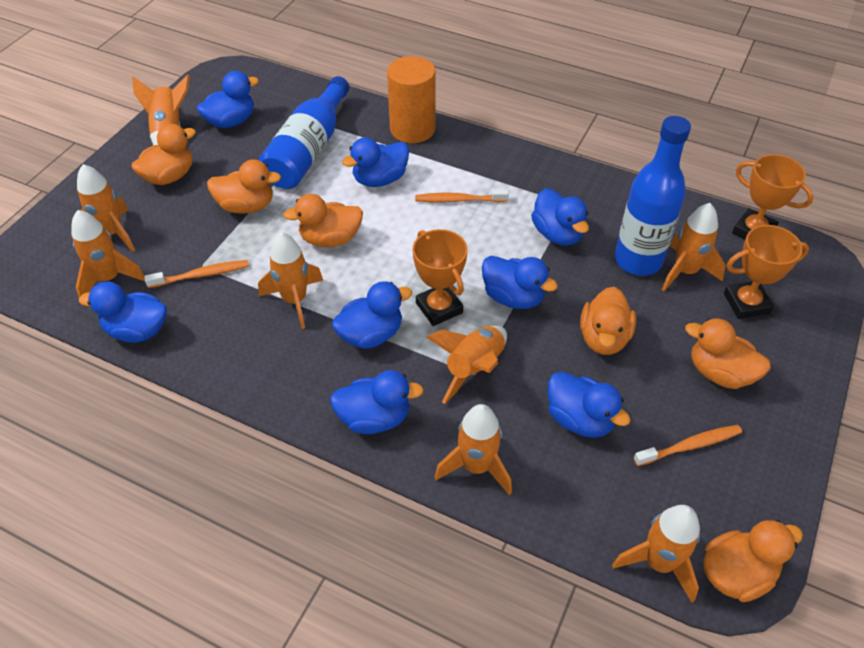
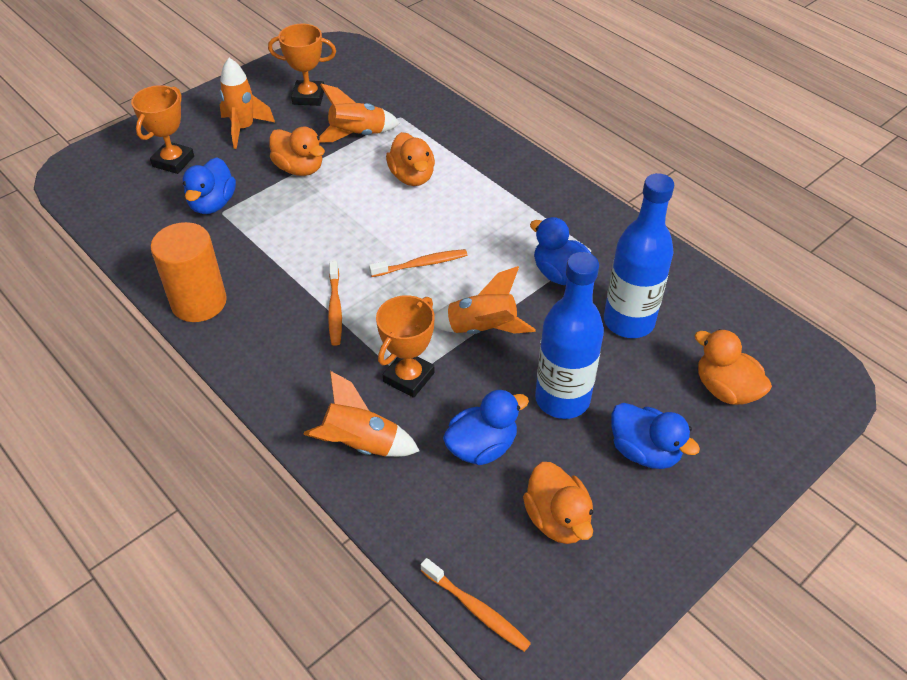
blue duck: [79,282,167,343] [197,71,259,128] [330,370,424,434] [332,281,412,349] [342,138,409,187] [482,256,558,309] [531,188,589,246] [548,371,631,438] = 8 -> [183,157,236,214] [443,389,529,465] [530,217,592,285] [611,403,700,469] = 4
orange duck: [131,124,196,185] [207,159,281,214] [283,194,363,247] [580,287,636,355] [685,318,771,389] [703,520,803,602] = 6 -> [269,127,325,176] [386,132,435,186] [523,462,593,544] [695,329,772,405] = 4
orange rocket: [71,210,145,297] [77,164,135,252] [132,74,190,145] [258,232,323,329] [426,325,507,404] [435,404,512,495] [612,505,700,603] [662,203,726,291] = 8 -> [220,58,275,149] [303,371,420,457] [319,84,400,142] [434,266,536,334] = 4

